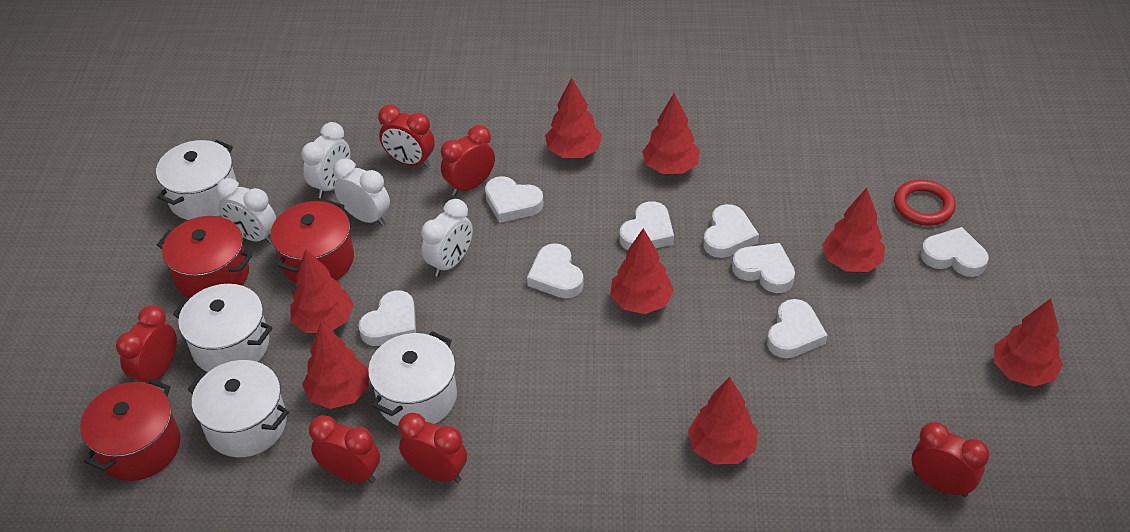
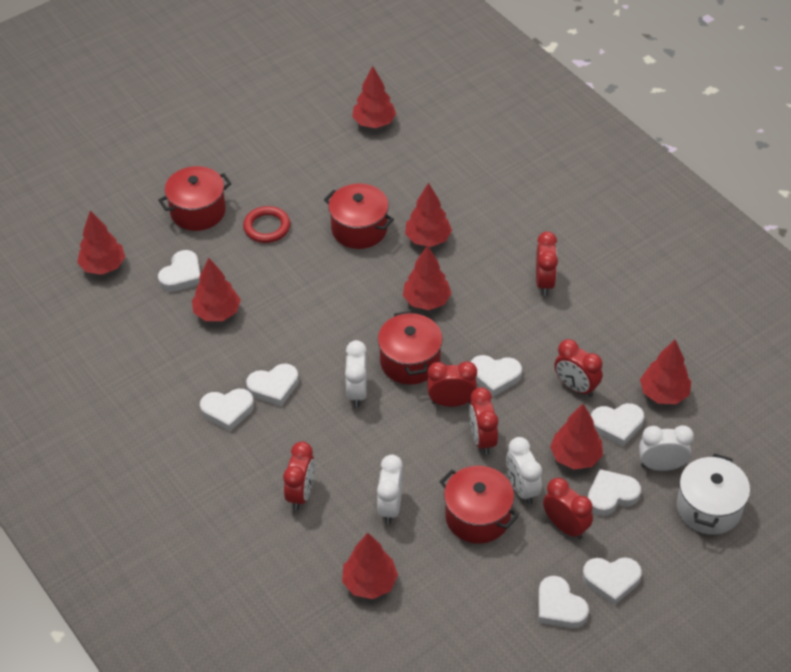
red pot: [80,379,180,481] [157,216,252,298] [271,200,354,284] = 3 -> [158,166,232,231] [324,183,394,249] [378,311,443,385] [440,466,519,544] = 4
white pot: [156,140,236,220] [173,284,272,372] [188,360,289,457] [368,331,457,426] = 4 -> [677,454,750,535] = 1

